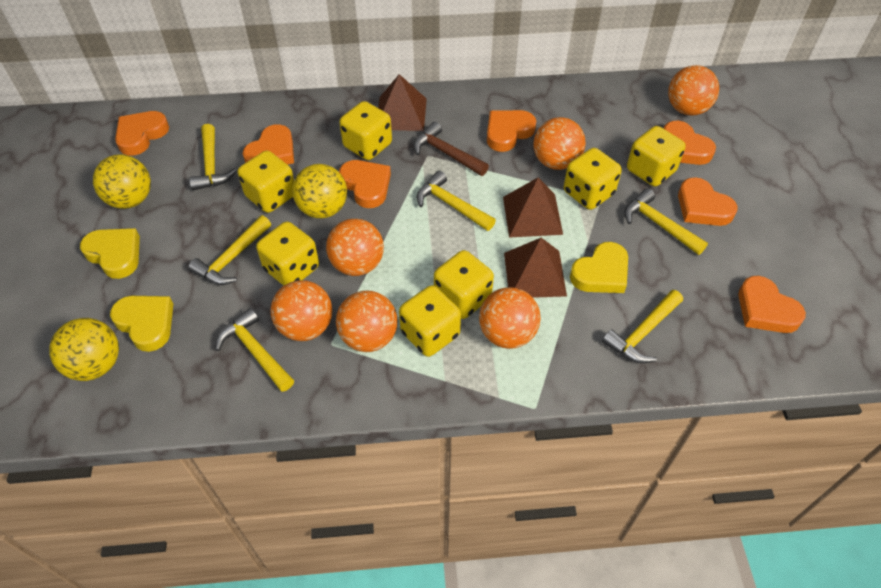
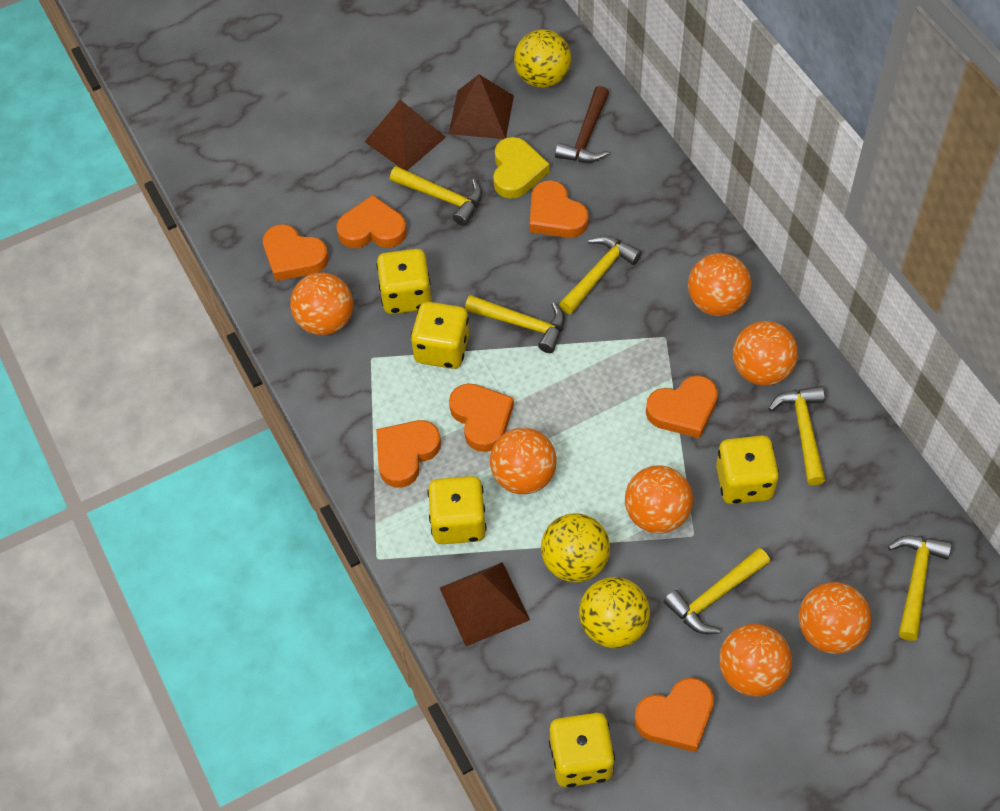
orange ball: [270,280,332,341] [326,219,384,276] [336,291,397,352] [479,287,541,349] [533,117,586,170] [668,65,719,116] = 6 -> [290,272,353,335] [490,428,557,494] [625,465,693,534] [688,253,751,316] [719,624,792,697] [733,321,798,386] [798,582,871,654] = 7
yellow dice: [238,150,294,213] [256,221,319,286] [339,101,392,160] [399,285,461,357] [434,250,494,319] [564,148,622,210] [627,126,686,187] = 7 -> [376,249,432,314] [411,302,469,369] [428,476,486,544] [549,713,615,787] [716,435,779,504] = 5
yellow heart: [80,228,140,279] [110,296,173,352] [570,242,628,293] = 3 -> [493,137,550,199] = 1

